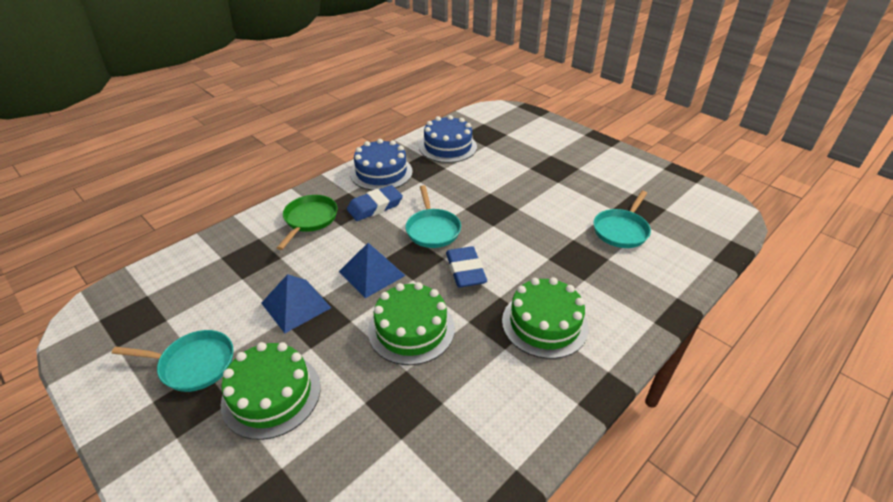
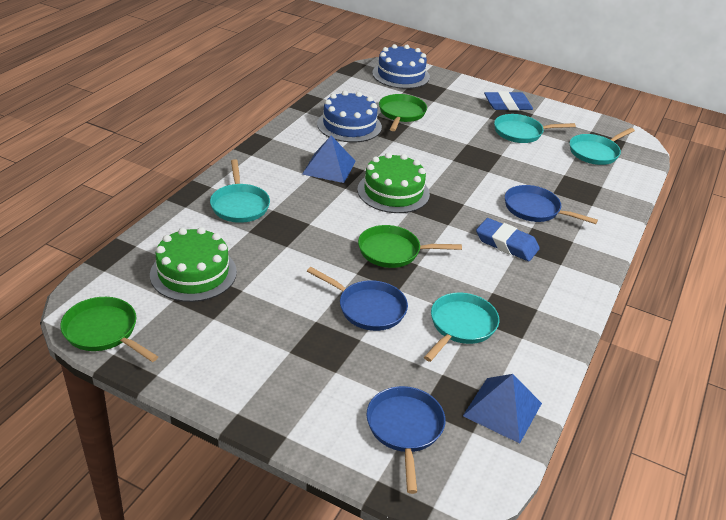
blue pan: none = 0 -> [307,267,408,331] [366,386,445,494] [505,185,598,224] = 3
green cake: [221,342,320,440] [368,282,455,365] [502,277,589,359] = 3 -> [150,227,237,302] [357,153,430,213] = 2
green pan: [277,195,338,250] = 1 -> [60,297,158,362] [358,225,462,268] [379,94,427,131] = 3
turquoise pan: [112,330,234,392] [405,185,461,248] [593,191,651,248] = 3 -> [210,159,270,223] [424,293,499,362] [494,114,576,143] [570,128,635,165] = 4

